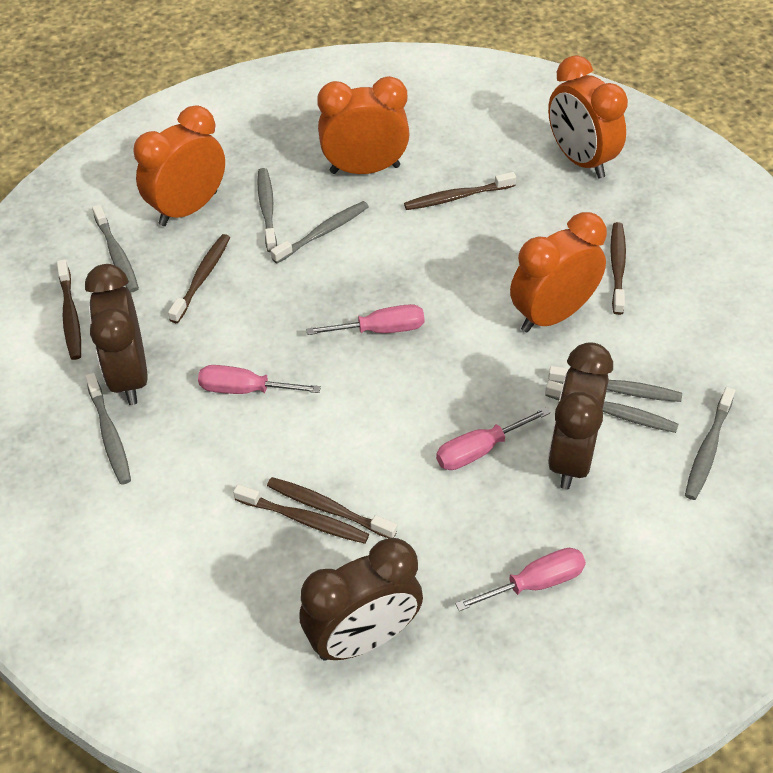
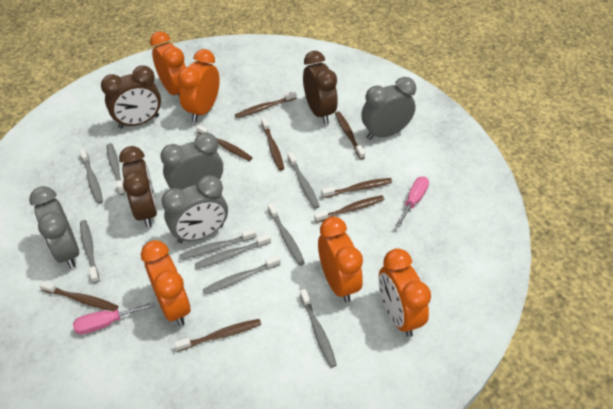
brown toothbrush: [57,259,81,360] [168,234,230,323] [233,484,369,544] [267,477,397,538] [404,172,516,210] [610,222,626,315] = 6 -> [39,281,118,311] [174,319,261,352] [196,125,253,161] [235,91,297,118] [261,117,284,171] [314,195,384,223] [321,178,392,198] [335,111,365,159] = 8
grey clock: none = 0 -> [29,186,79,268] [160,133,223,190] [162,175,228,243] [361,77,416,140] = 4
grey toothbrush: [85,373,131,485] [92,204,139,292] [257,168,277,252] [271,201,369,263] [545,380,678,433] [548,366,682,402] [685,387,735,500] = 7 -> [80,149,103,204] [80,220,100,283] [107,143,125,195] [179,229,256,260] [195,234,271,269] [203,255,281,294] [268,203,305,266] [287,152,320,209] [300,289,337,368] = 9
orange clock: [134,105,225,226] [317,76,410,174] [510,212,607,333] [548,55,628,179] = 4 -> [141,240,191,326] [150,31,186,95] [178,49,220,122] [318,217,363,303] [379,249,431,337] = 5
pink screwdriver: [198,365,321,394] [306,304,424,335] [436,407,550,470] [455,548,586,611] = 4 -> [73,302,155,334] [395,177,429,228] = 2

